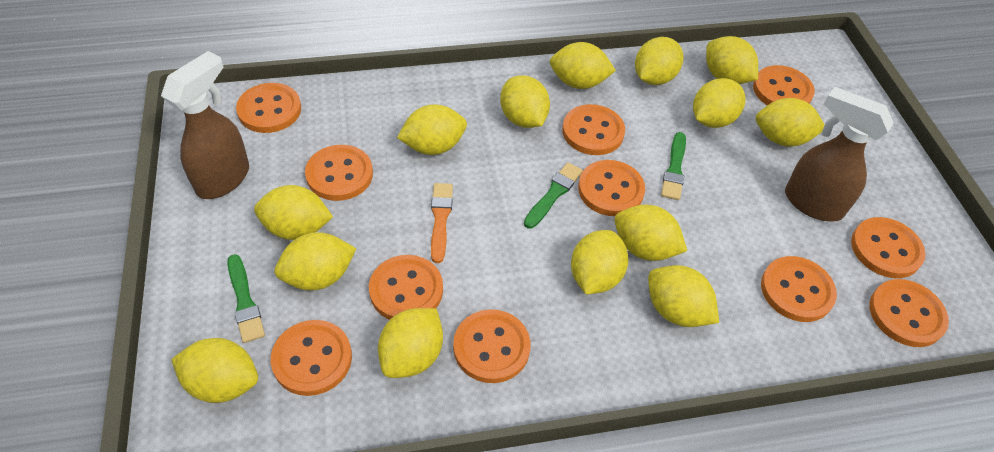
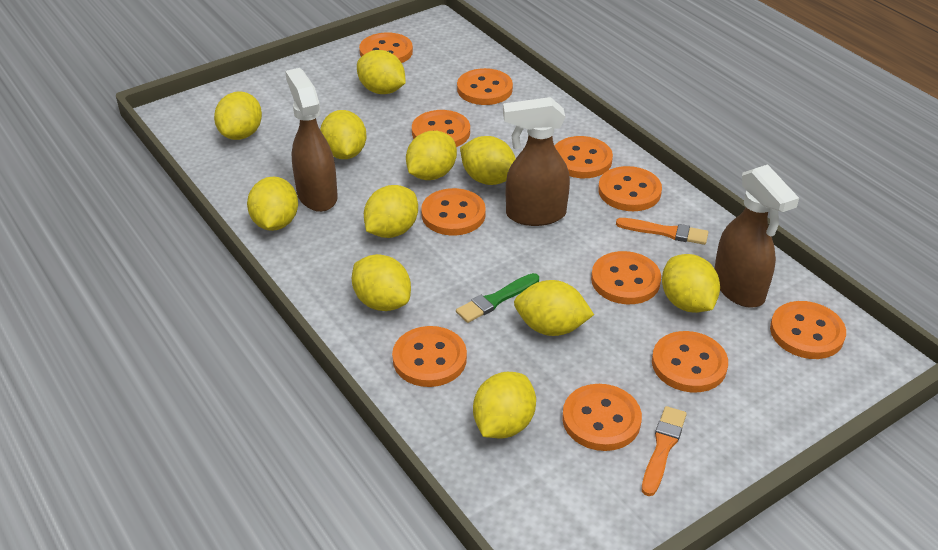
brown spray bottle: [161,51,249,199] [785,87,894,222] = 2 -> [285,68,338,212] [503,97,570,226] [714,164,799,307] = 3
green brush: [227,254,265,343] [524,162,583,229] [661,132,686,200] = 3 -> [456,273,539,323] = 1
orange brush: [431,183,453,263] = 1 -> [616,218,708,245] [642,406,687,496] = 2
yellow lemon: [171,338,258,403] [254,185,333,240] [275,232,357,290] [378,308,443,378] [397,104,467,155] [500,75,550,128] [550,42,616,89] [571,230,629,294] [614,205,687,261] [635,37,683,85] [648,265,719,327] [693,78,745,128] [706,36,758,84] [756,98,825,147] = 14 -> [214,92,262,140] [247,176,298,231] [320,110,367,159] [352,254,411,311] [357,50,406,94] [364,185,418,238] [406,131,457,180] [460,136,516,185] [473,372,536,439] [514,280,594,336] [662,254,720,313] = 11

